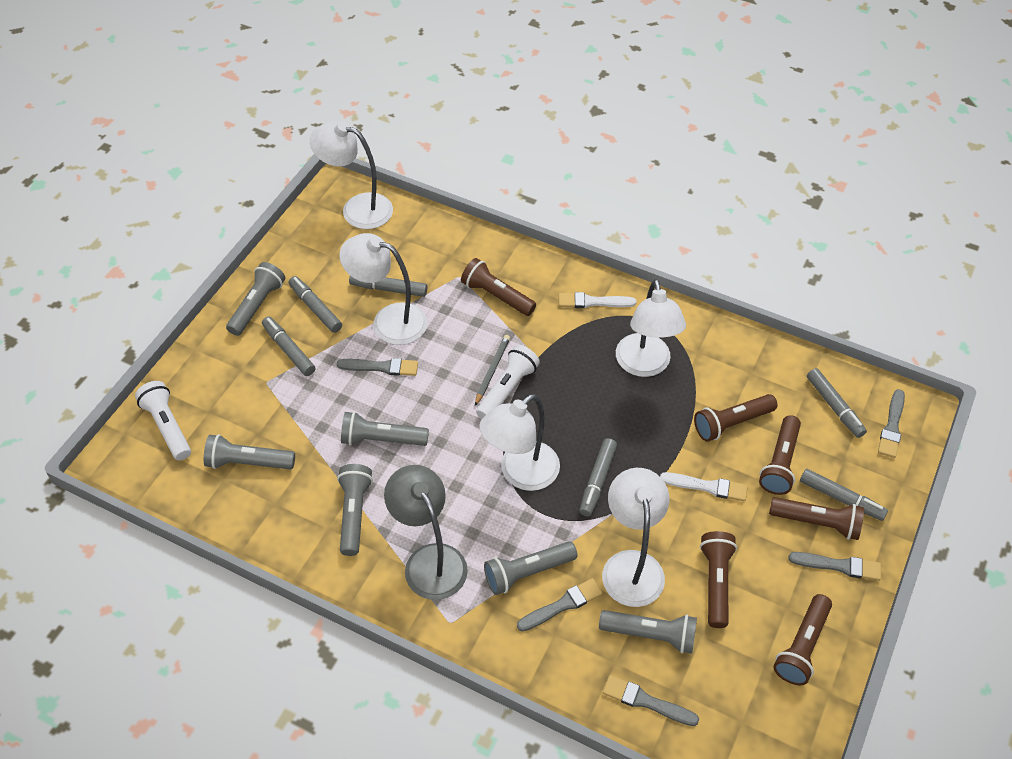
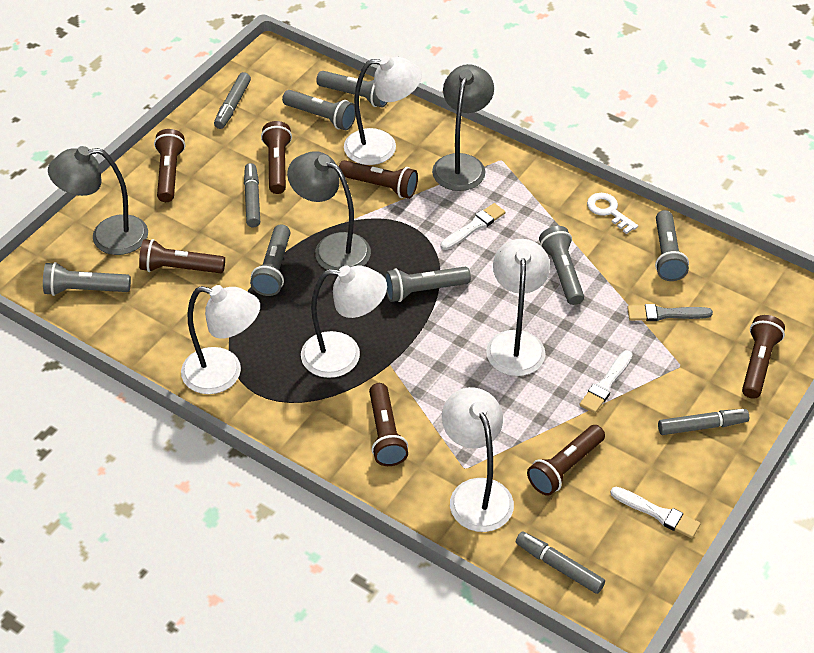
brown flashlight: [461,258,536,316] [694,394,777,442] [700,531,737,628] [759,415,801,495] [769,497,864,540] [774,594,832,685] = 6 -> [139,239,225,273] [154,129,185,202] [261,121,292,194] [339,160,418,199] [369,383,408,466] [527,425,605,496] [742,315,785,399] = 7
grey brush: [337,358,418,376] [517,578,603,632] [603,675,699,726] [788,552,881,581] [878,389,905,458] = 5 -> [627,304,713,321] = 1
grey flashlight: [204,434,295,469] [226,262,285,336] [337,464,373,556] [341,411,429,446] [484,541,578,595] [599,610,697,654] = 6 -> [43,262,131,296] [250,224,290,296] [282,90,356,130] [316,71,388,108] [385,267,471,302] [539,226,584,305] [655,210,689,281] = 7
grey lamp: [384,465,468,600] = 1 -> [48,146,148,255] [287,151,371,270] [432,64,494,191] = 3
grey marker: [262,317,315,376] [289,276,342,333] [349,276,427,297] [579,438,617,517] [800,469,888,521] [807,368,867,438] = 6 -> [214,72,251,129] [244,163,260,227] [516,532,605,594] [658,409,749,435] = 4
grey pencil: [475,335,510,406] = 1 -> none = 0
white brush: [559,292,636,308] [660,472,748,501] = 2 -> [440,203,505,250] [579,350,633,413] [610,487,700,538] = 3
white flashlight: [135,381,191,461] [476,345,540,419] = 2 -> none = 0
white key: none = 0 -> [587,193,638,234] = 1

